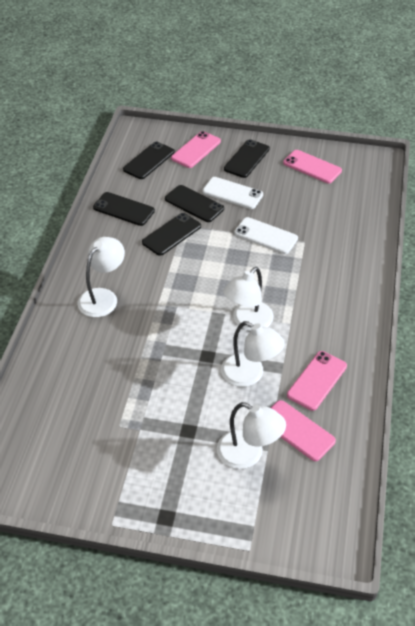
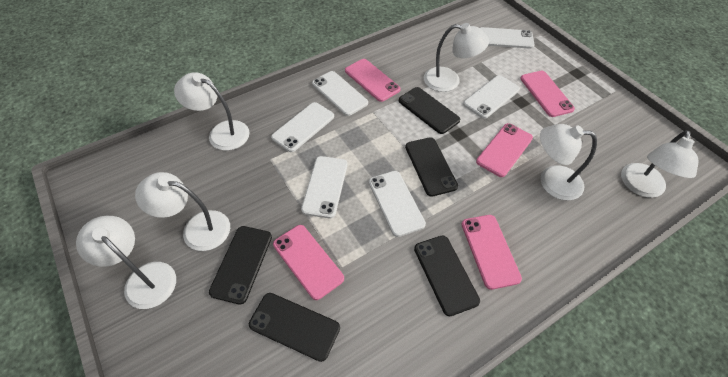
pink phone: [171,131,221,168] [271,400,336,461] [283,150,342,183] [287,351,347,411] = 4 -> [273,225,344,300] [345,59,401,102] [462,215,522,290] [476,123,533,177] [521,71,575,117] = 5
white lamp: [78,237,125,317] [217,402,286,469] [221,321,285,387] [223,267,274,331] = 4 -> [76,216,176,309] [135,172,230,251] [174,72,249,150] [424,23,489,92] [540,124,597,200] [621,130,698,198] = 6
white phone: [202,177,263,209] [234,217,298,254] = 2 -> [271,102,334,152] [301,156,348,218] [312,71,368,116] [369,171,426,237] [463,75,520,119] [480,27,535,49] = 6

